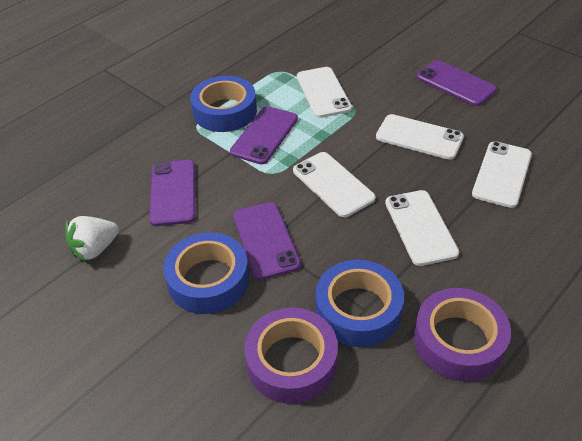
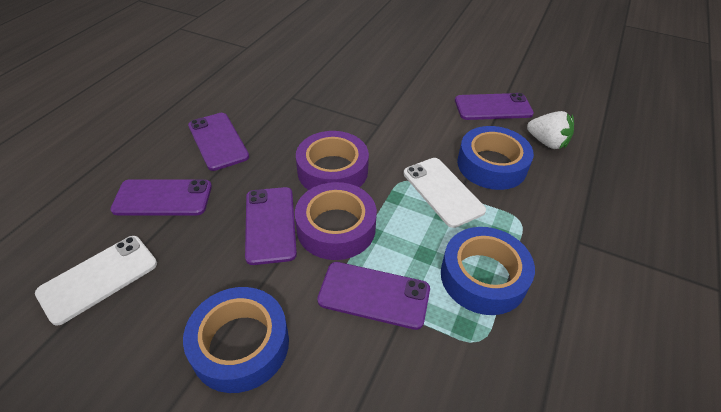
purple phone: [149,160,196,226] [230,106,298,165] [233,202,301,280] [417,60,497,106] = 4 -> [110,179,212,216] [188,113,249,171] [245,187,297,265] [317,262,430,330] [455,93,534,120] = 5
white phone: [293,152,376,218] [297,67,352,118] [376,114,464,160] [385,190,459,266] [472,141,532,208] = 5 -> [35,236,157,326] [404,158,486,228] = 2

